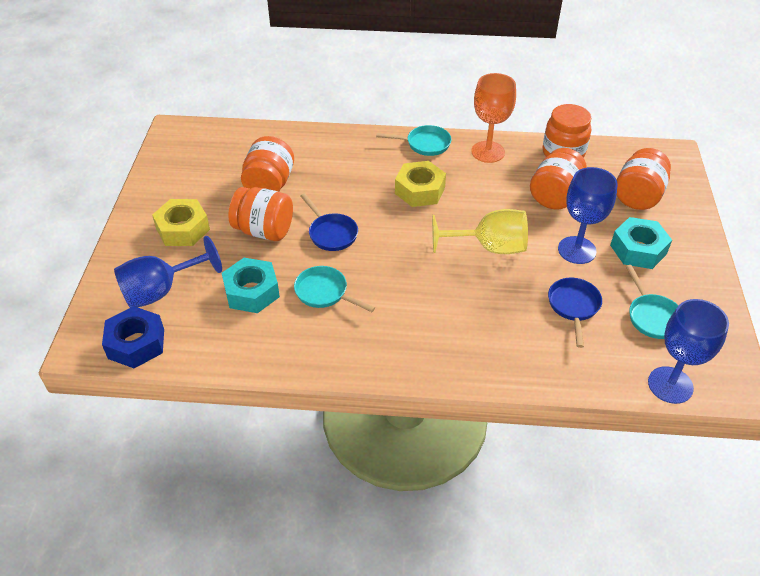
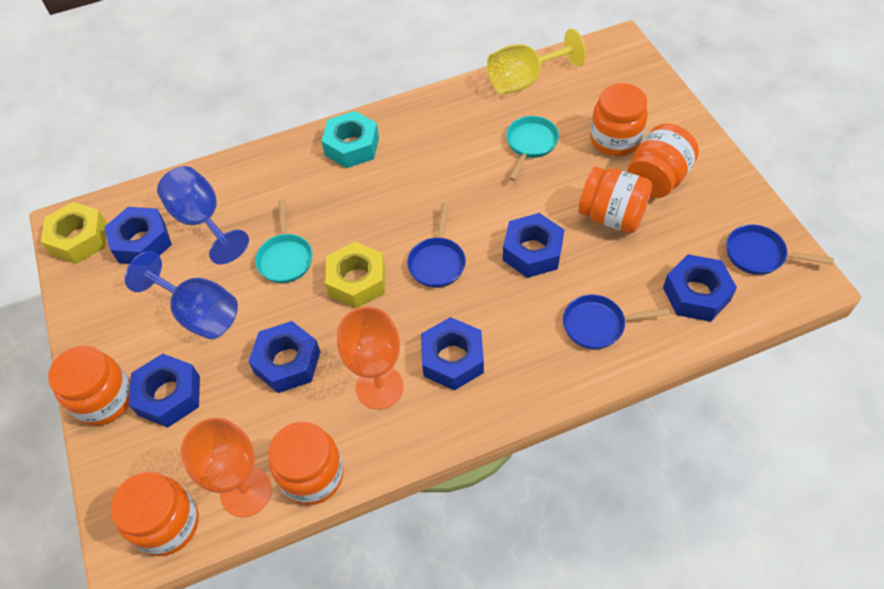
blue goblet: [114,236,222,308] [558,167,618,264] [648,299,729,404] = 3 -> [125,251,238,339] [157,166,249,264] = 2
blue nut: [102,306,164,368] = 1 -> [104,207,172,264] [129,354,200,428] [248,321,320,393] [421,317,484,390] [503,213,564,278] [663,254,737,322] = 6
blue pan: [300,194,358,251] [548,278,602,348] = 2 -> [407,203,466,288] [563,295,670,349] [726,225,834,275] = 3
orange goblet: [471,73,516,163] = 1 -> [180,418,272,517] [337,307,404,410] = 2
orange jar: [228,187,293,241] [241,136,294,191] [530,148,587,210] [543,104,591,158] [617,148,671,210] = 5 -> [48,345,130,426] [111,472,199,556] [269,421,344,505] [579,167,652,233] [590,83,648,156] [627,124,699,198] = 6
turquoise nut: [222,258,280,313] [610,217,672,269] = 2 -> [322,111,379,168] = 1
turquoise pan: [294,266,375,312] [376,125,451,156] [626,265,679,339] = 3 -> [255,200,312,283] [506,116,559,181] = 2

